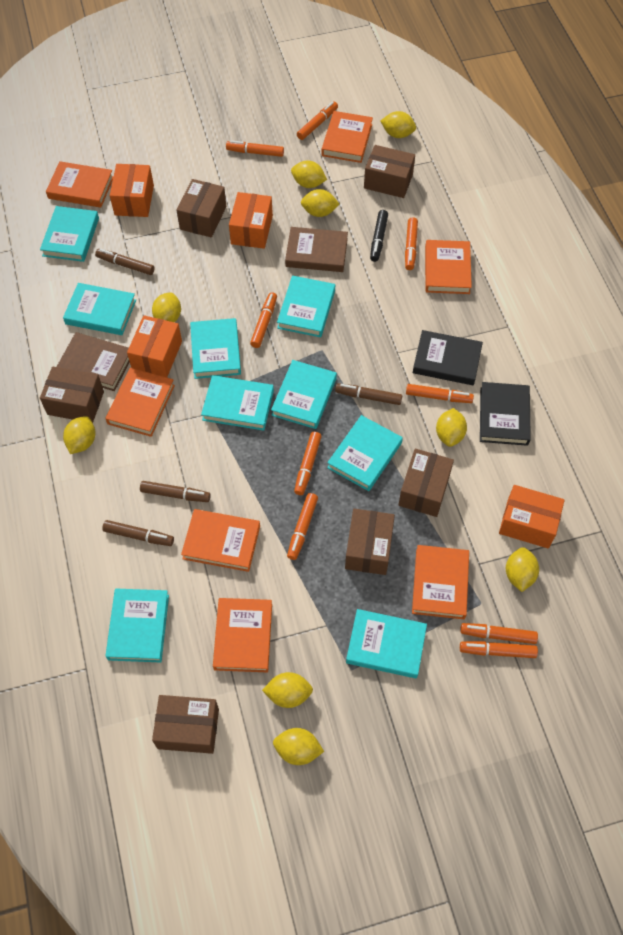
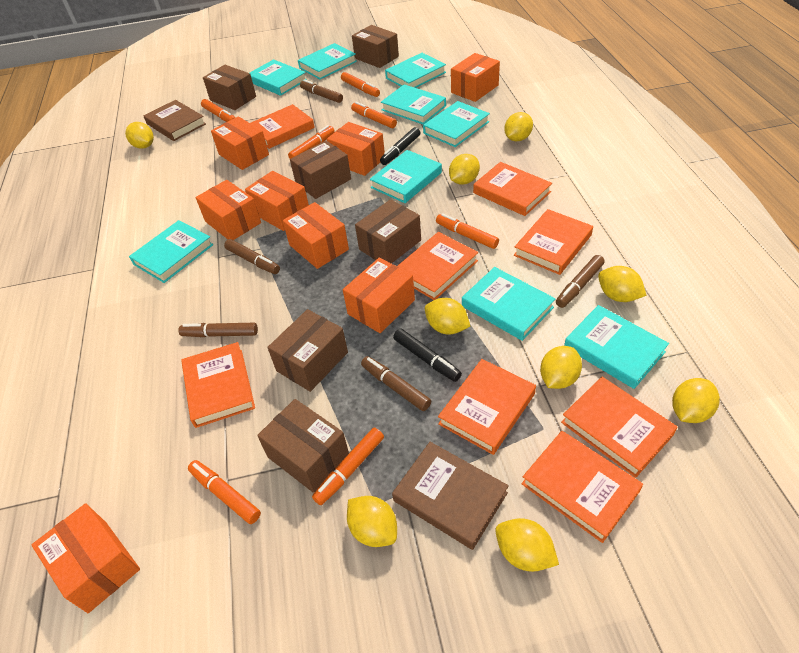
black book: [413,330,483,385] [480,382,531,446] = 2 -> none = 0
black marker: [370,210,388,262] = 1 -> [380,127,420,165] [393,329,462,382] = 2
brown marker: [95,249,154,275] [102,520,174,546] [140,481,211,502] [335,383,402,405] = 4 -> [179,323,258,337] [224,239,280,274] [300,79,343,103] [361,356,431,411] [556,255,605,308] = 5
orange book: [46,161,114,208] [105,368,175,437] [181,509,260,572] [213,598,272,672] [321,111,373,163] [412,545,469,619] [425,240,472,294] = 7 -> [181,342,255,428] [251,104,315,149] [398,232,478,300] [438,359,536,455] [473,162,552,216] [514,209,593,275] [521,431,643,543] [561,377,678,478] = 8
orange box: [110,164,154,217] [127,315,182,377] [229,192,273,249] [499,485,565,549] = 4 -> [32,503,140,613] [196,180,261,240] [211,116,269,170] [245,171,309,231] [283,202,349,269] [327,122,385,176] [343,258,415,333] [451,53,500,102] = 8
orange marker: [226,140,284,157] [250,292,277,348] [287,493,318,560] [294,432,322,495] [297,101,338,140] [405,217,418,270] [406,384,474,403] [460,623,538,644] [460,641,538,658] = 9 -> [188,460,261,524] [201,99,236,122] [288,125,335,159] [312,428,384,505] [341,72,380,97] [351,102,397,128] [436,213,499,249] = 7

